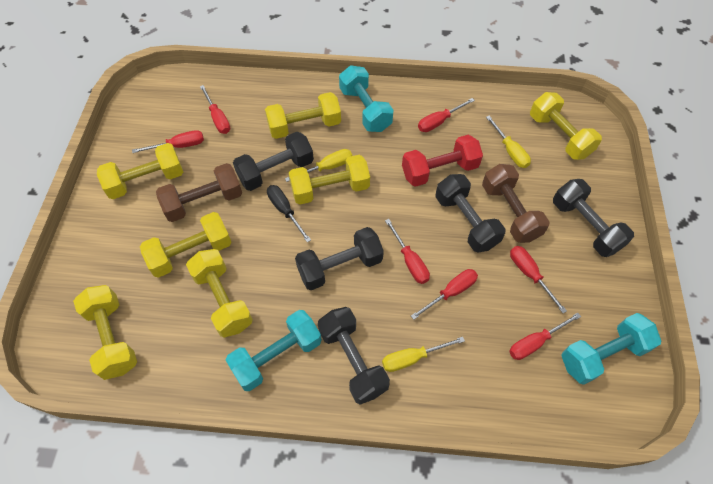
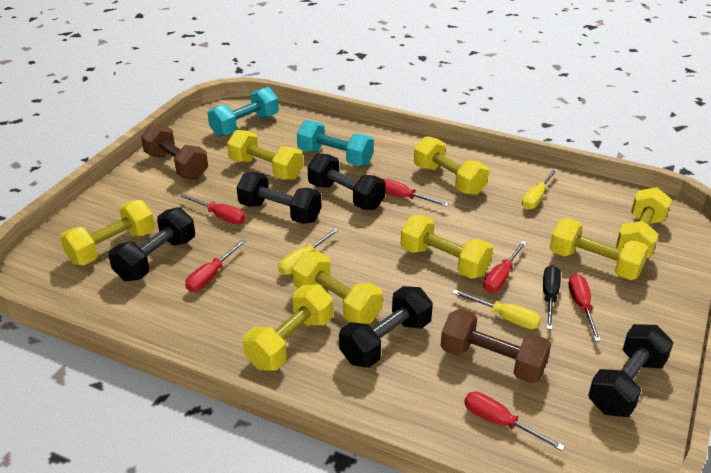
red dumbbell: [402,135,483,187] = 1 -> none = 0
red screwdriver: [132,130,204,153] [200,85,230,134] [385,219,430,284] [411,269,478,320] [418,98,475,132] [509,313,581,360] [510,246,567,313] = 7 -> [180,194,246,224] [185,240,246,292] [382,178,449,207] [464,392,565,451] [484,241,527,293] [568,274,601,341] = 6
turquoise dumbbell: [226,310,322,391] [339,65,393,132] [561,313,661,385] = 3 -> [208,87,279,137] [297,120,374,166] = 2
yellow dumbbell: [73,285,137,380] [97,143,183,199] [140,212,231,278] [186,249,253,338] [265,92,341,139] [289,155,370,205] [530,92,602,160] = 7 -> [60,200,155,265] [227,130,303,180] [243,284,333,371] [292,252,383,324] [401,215,493,279] [414,136,489,195] [550,218,649,280] [616,187,672,258] = 8

